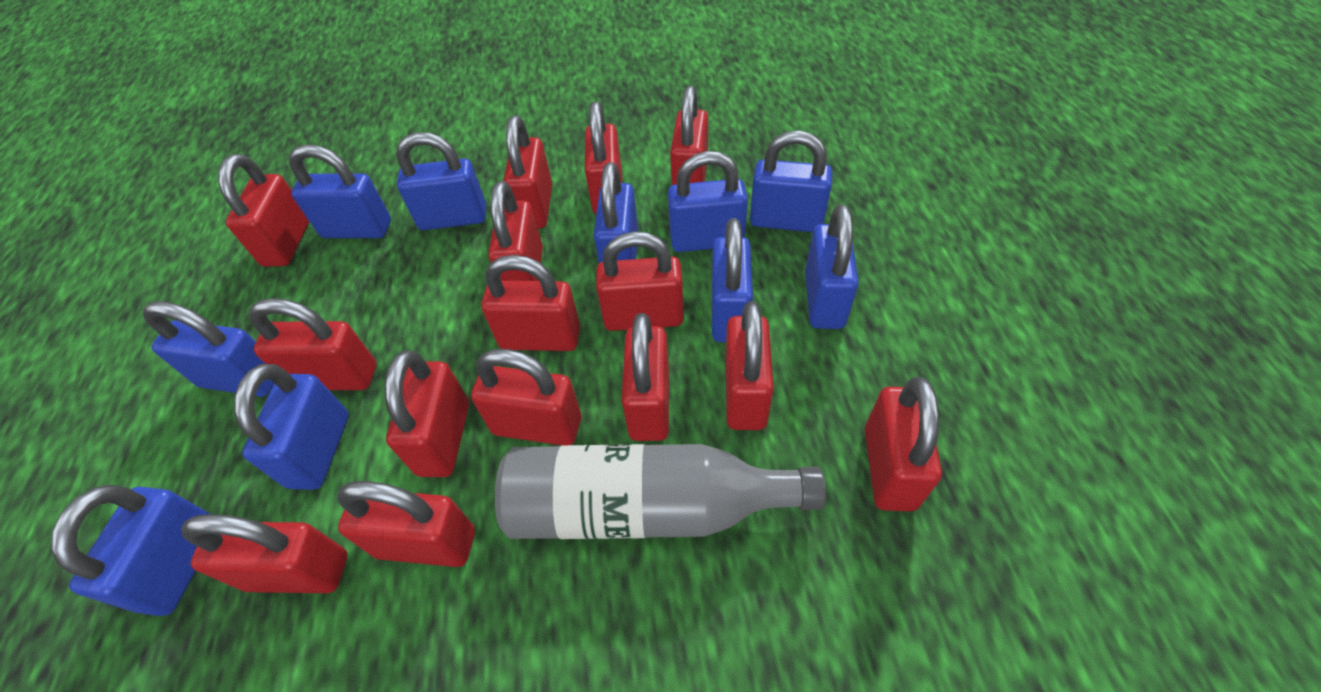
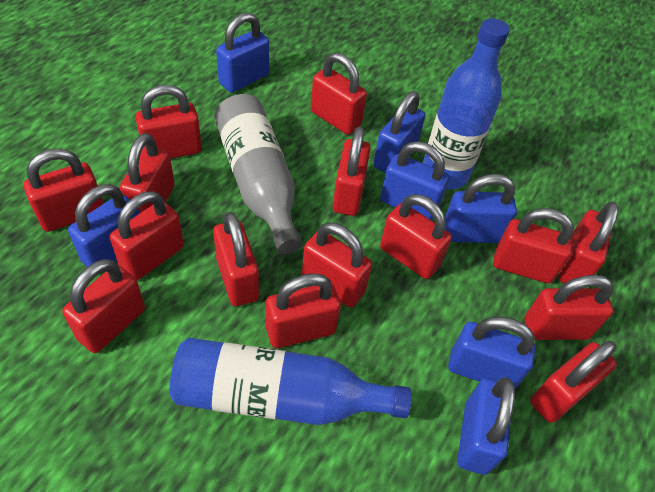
blue bottle: none = 0 -> [170,338,412,425] [423,18,510,189] = 2
blue padlock: [51,484,210,616] [143,301,274,397] [234,364,349,490] [289,144,391,238] [396,132,486,230] [594,162,638,263] [668,151,748,252] [712,218,753,342] [750,131,832,232] [805,204,859,329] = 10 -> [68,184,140,267] [216,12,269,93] [373,91,425,173] [380,142,449,221] [445,174,517,243] [448,317,536,389] [457,377,515,475] = 7

